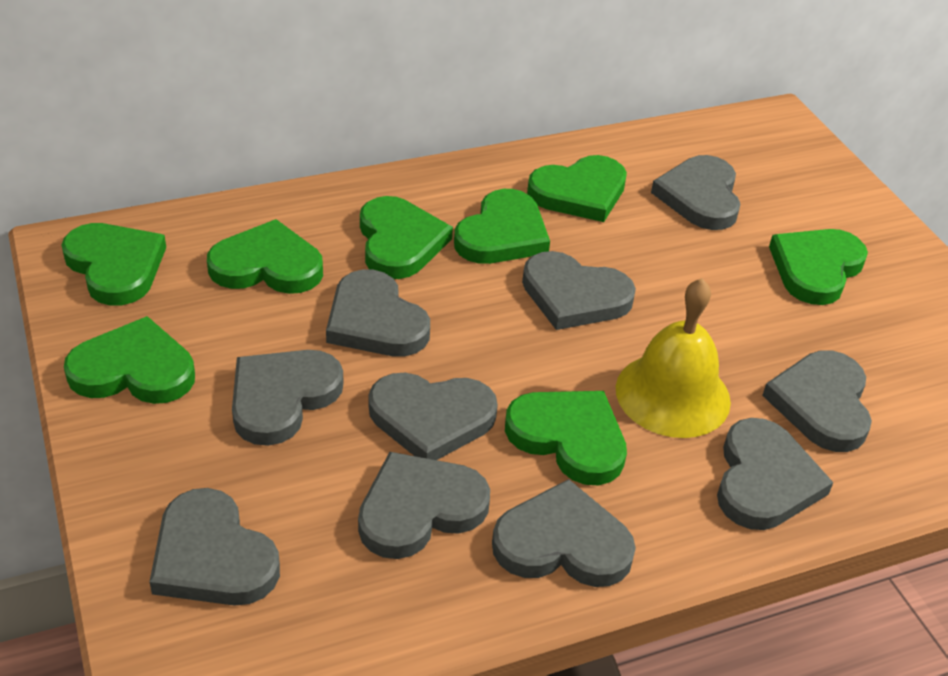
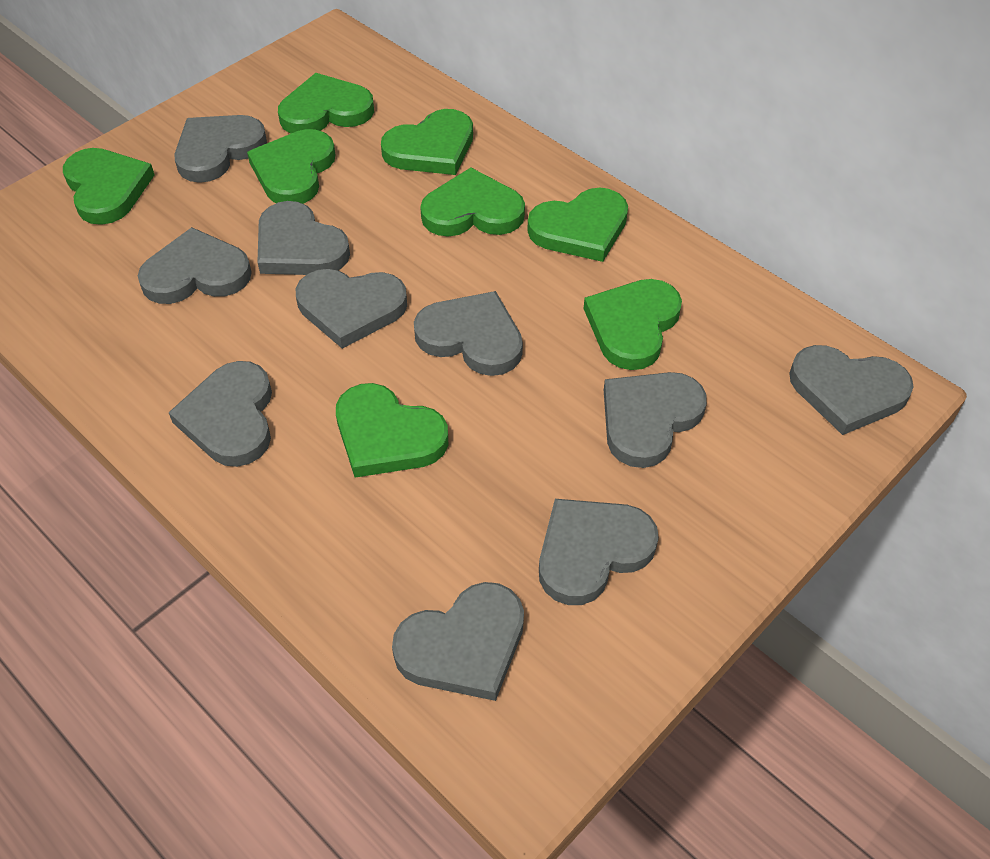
yellow bell: [616,278,731,438] = 1 -> none = 0

